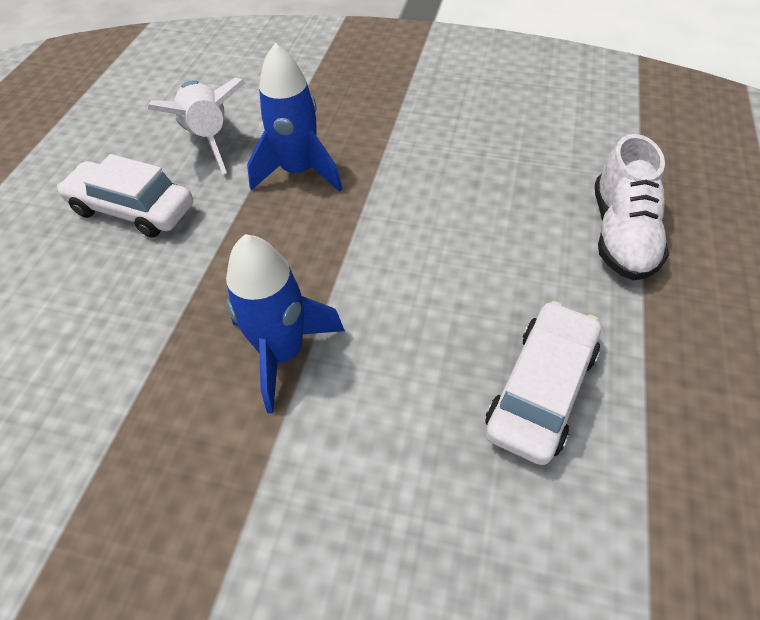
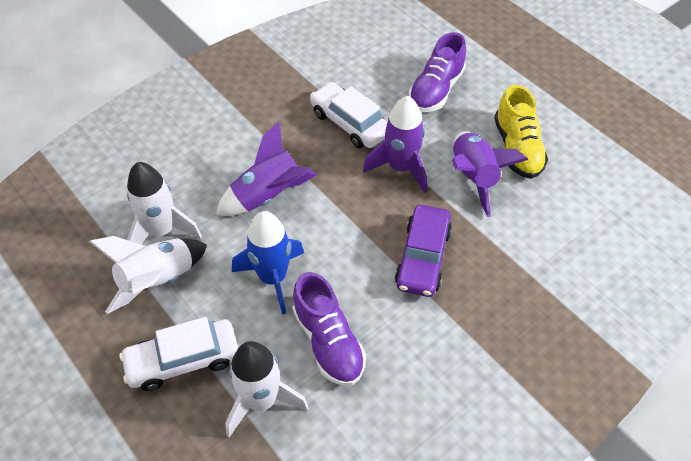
blue rocket: [226,234,345,413] [247,43,342,192] = 2 -> [232,211,304,315] = 1
purple car: none = 0 -> [395,205,452,297] = 1
purple rocket: none = 0 -> [216,121,317,216] [363,96,427,193] [452,131,528,217] = 3
purple shoe: none = 0 -> [292,272,366,386] [409,32,466,112] = 2
white rocket: [148,78,246,174] = 1 -> [89,236,207,314] [127,162,202,245] [225,341,309,437] = 3
white shoe: [595,134,669,281] = 1 -> none = 0
yellow shoe: none = 0 -> [494,85,548,179] = 1

